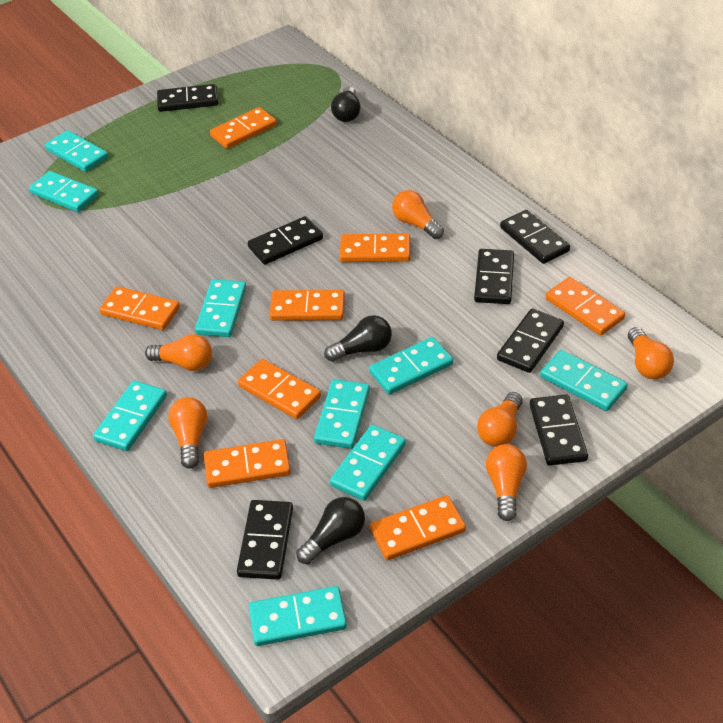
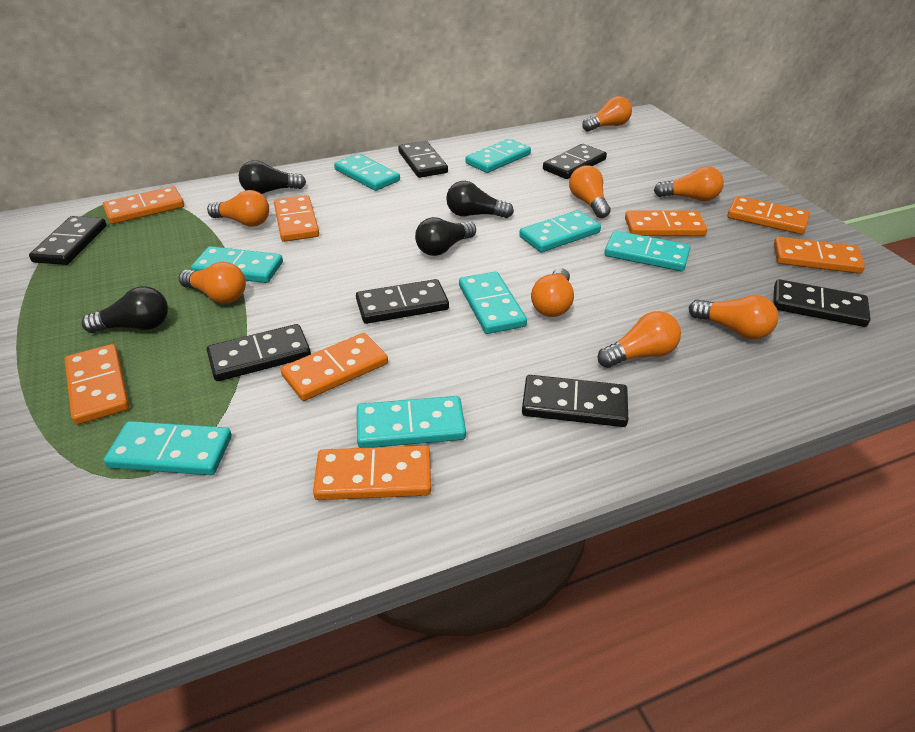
black light bulb: [296,497,365,564] [324,315,392,362] [331,86,361,122] = 3 -> [82,286,168,333] [239,160,306,194] [415,217,476,256] [446,181,514,218] = 4
orange light bulb: [145,334,212,371] [168,397,207,469] [392,190,444,239] [477,392,523,447] [486,444,527,521] [628,327,674,379] = 6 -> [179,262,246,303] [207,190,269,227] [531,268,574,317] [569,165,611,218] [582,96,632,132] [598,311,681,368] [654,166,724,201] [689,295,779,339] = 8
turquoise domino: [29,171,99,212] [45,130,109,172] [93,381,167,451] [195,279,246,337] [249,586,347,646] [314,379,370,449] [330,425,406,501] [369,337,453,395] [540,350,628,411] = 9 -> [104,421,232,475] [191,246,283,283] [334,154,400,191] [357,396,466,448] [459,272,527,334] [466,139,531,173] [519,210,601,252] [604,231,690,271] = 8

